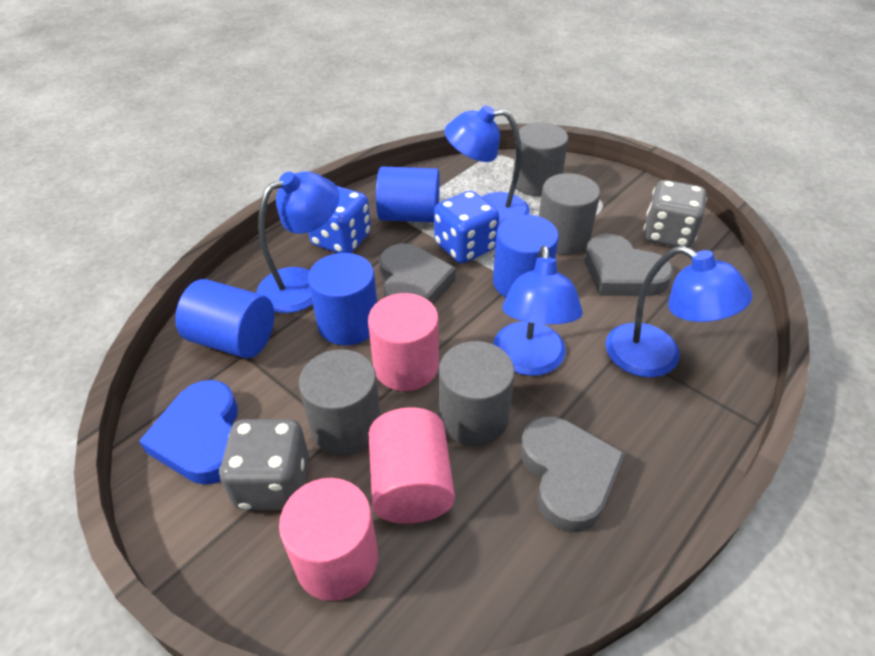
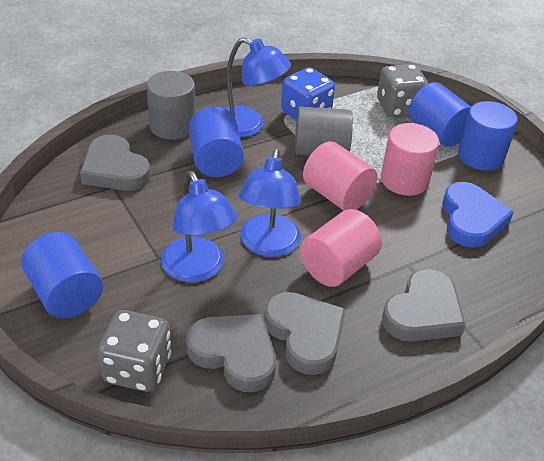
blue dice: [308,186,371,253] [434,191,499,263] = 2 -> [281,67,335,120] = 1
blue lamp: [257,172,339,313] [445,105,530,227] [493,245,583,376] [606,246,752,377] = 4 -> [161,171,237,282] [224,37,291,138] [239,148,301,257] = 3
grey cylinder: [299,349,381,455] [439,341,515,446] [513,122,568,197] [539,173,600,255] = 4 -> [146,71,195,140] [295,107,353,155] = 2
grey heart: [379,244,456,305] [520,417,625,532] [585,234,674,296] = 3 -> [80,135,150,191] [186,314,276,392] [264,292,346,375] [382,269,465,342] = 4

